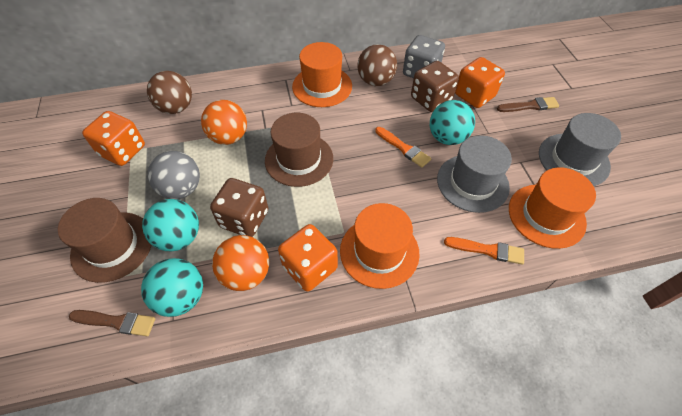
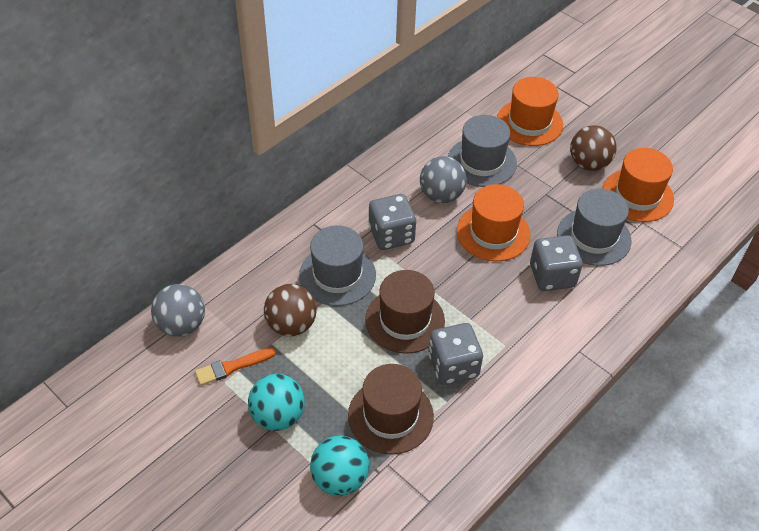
brown brush: [69,310,155,336] [497,97,559,112] = 2 -> none = 0
brown dice: [210,178,268,237] [411,61,459,112] = 2 -> none = 0
grey ball: [148,151,200,199] = 1 -> [151,284,205,337] [420,156,467,203] = 2
grey dice: [403,35,445,78] = 1 -> [369,194,416,250] [428,323,483,385] [530,235,583,291] = 3
grey hat: [437,135,512,213] [539,113,621,186] = 2 -> [299,225,376,306] [448,115,517,187] [557,189,631,266] = 3
orange ball: [201,100,247,145] [212,235,269,291] = 2 -> none = 0
orange brush: [375,127,431,168] [444,237,524,265] = 2 -> [195,347,276,386] = 1
orange dice: [82,111,145,166] [278,224,338,292] [455,57,505,108] = 3 -> none = 0
turquoise ball: [141,258,203,317] [142,199,199,251] [430,100,475,145] = 3 -> [248,374,305,431] [310,435,369,496] = 2

